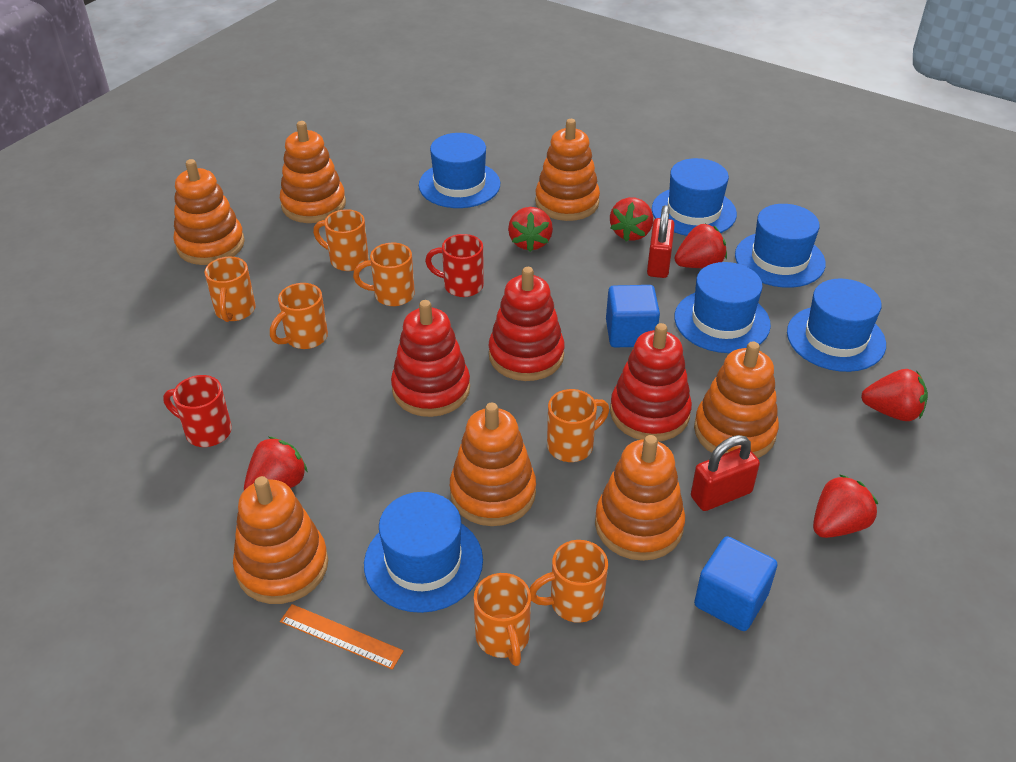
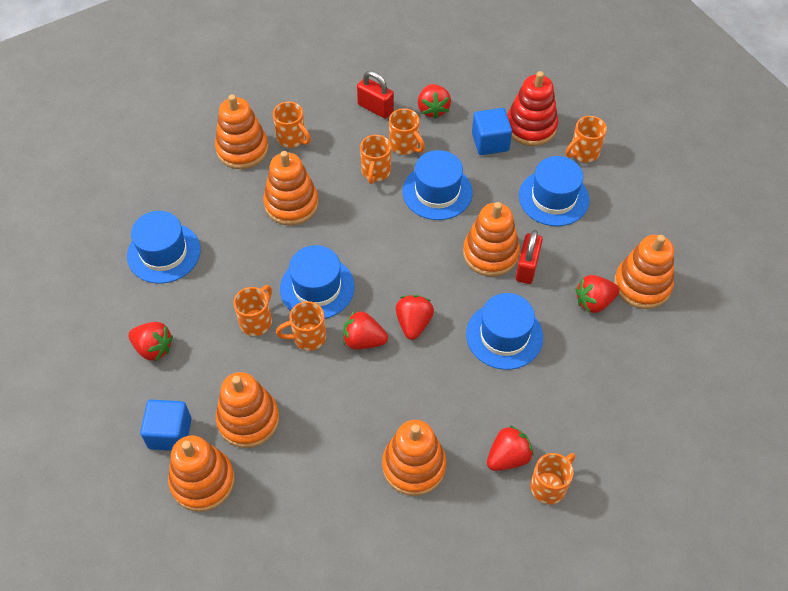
blue hat: [364,492,483,613] [419,133,500,208] [652,158,737,236] [674,262,771,353] [735,204,826,288] [787,279,886,372] = 6 -> [127,211,201,284] [280,245,355,319] [403,150,473,220] [466,293,543,370] [519,156,589,226] = 5
orange ruler: [280,604,404,670] = 1 -> none = 0
red mug: [163,375,232,447] [425,234,484,297] = 2 -> none = 0
red stacking toy: [391,300,470,417] [489,267,564,381] [610,323,692,441] = 3 -> [507,71,558,146] = 1

